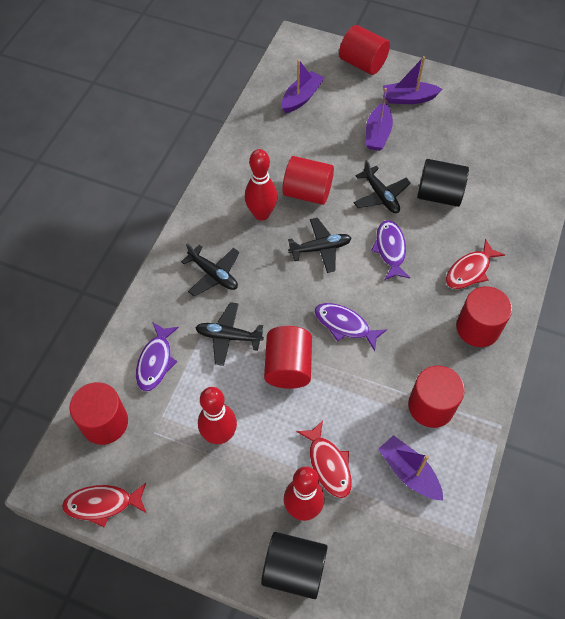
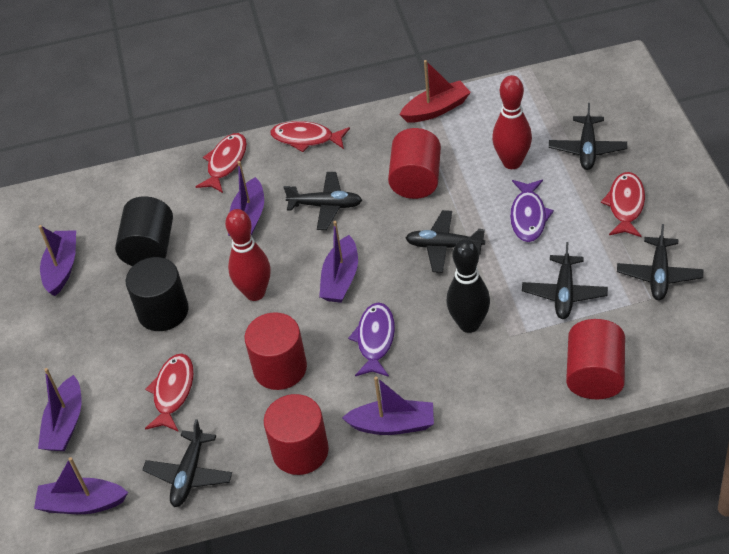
black bowling pin: none = 0 -> [446,239,490,333] = 1
black plane: [181,243,240,296] [195,302,264,366] [288,218,351,273] [353,160,411,213] = 4 -> [142,419,232,507] [283,172,362,230] [406,210,485,273] [522,242,608,319] [549,103,627,170] [617,224,703,300] = 6
purple boat: [282,60,324,113] [366,88,393,151] [378,435,443,501] [383,56,442,104] = 4 -> [34,457,128,514] [38,225,76,296] [38,368,81,451] [228,161,264,236] [319,221,358,303] [342,376,434,435] = 6
purple fish: [136,322,179,391] [315,303,387,351] [371,220,410,280] = 3 -> [348,302,395,377] [510,180,554,242] = 2
red boat: none = 0 -> [399,60,471,123] = 1
red bowling pin: [198,387,237,444] [245,149,277,221] [284,467,325,521] = 3 -> [225,209,270,301] [492,75,532,169] = 2
red cylinder: [69,382,128,445] [264,326,312,389] [282,156,334,205] [339,25,390,75] [408,366,465,428] [456,286,512,347] = 6 -> [245,312,307,390] [264,394,329,475] [388,128,441,199] [566,319,625,399] = 4
red fish: [62,483,146,527] [297,420,352,498] [446,239,505,289] = 3 -> [145,353,194,432] [196,133,247,193] [270,121,350,152] [601,172,645,237] = 4

